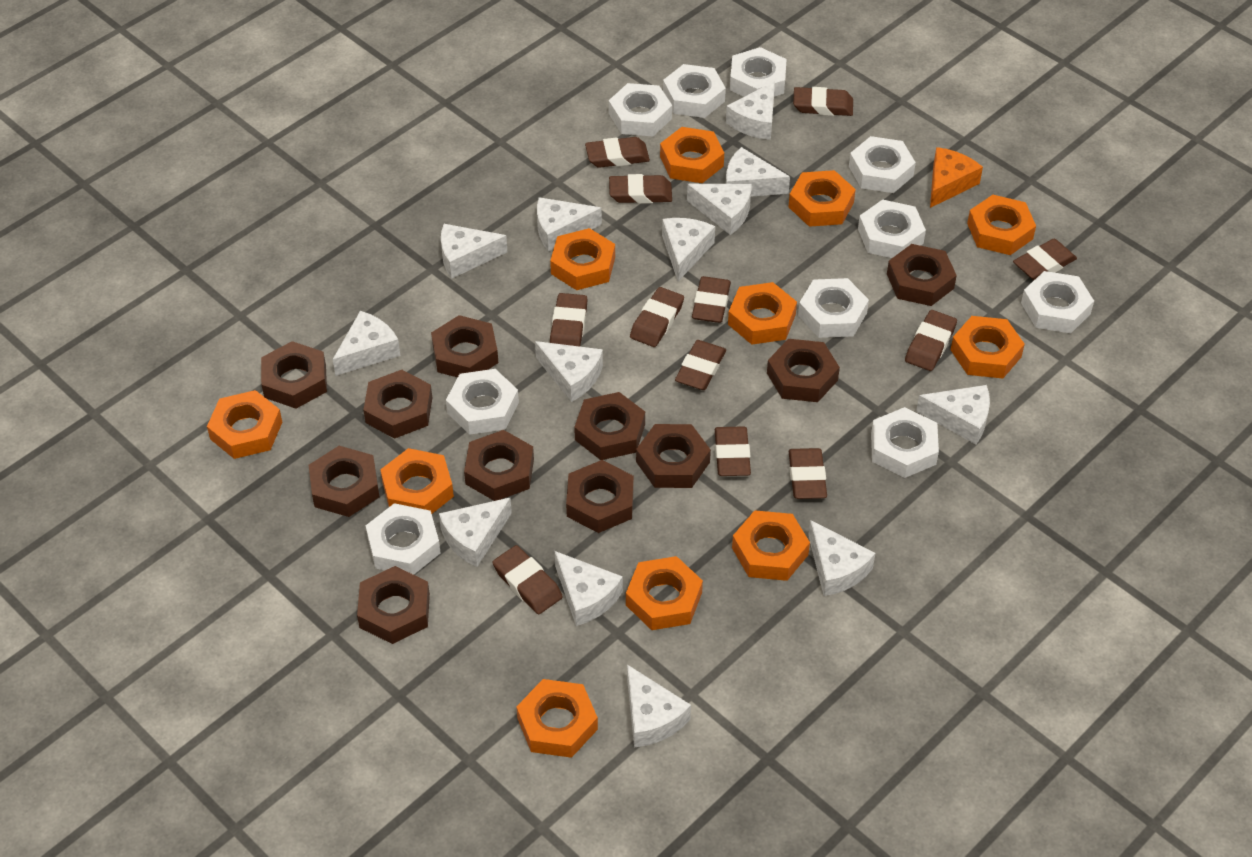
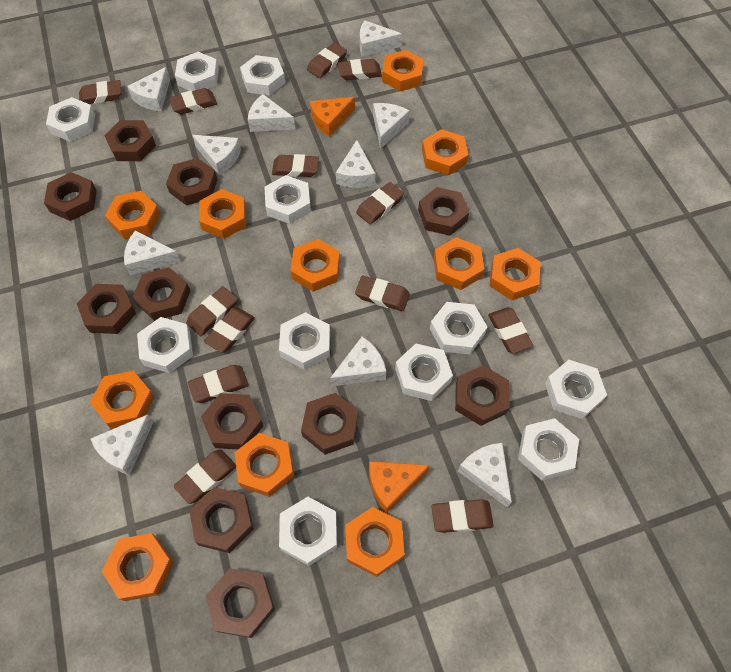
brown eraser: [492,545,563,614] [550,293,588,347] [585,137,650,168] [609,174,672,204] [630,287,684,347] [675,340,726,390] [692,276,731,323] [715,426,751,476] [789,448,827,499] [793,87,853,116] [905,310,957,371] [1013,239,1077,280] = 12 -> [79,80,121,104] [169,88,217,114] [174,449,236,504] [186,286,238,336] [188,365,249,403] [204,307,255,353] [272,154,319,177] [307,43,347,78] [338,59,382,80] [355,276,410,311] [356,182,404,225] [431,499,494,533] [488,307,533,354] = 13
orange cheese: [930,147,983,208] = 1 -> [310,97,355,137] [369,461,430,513] = 2
white cheese: [332,311,400,376] [439,497,512,567] [441,224,507,279] [535,341,603,402] [537,197,602,251] [555,551,623,626] [627,665,691,747] [662,218,715,281] [687,184,752,235] [726,81,775,140] [726,147,790,197] [808,520,875,596] [916,385,990,444] = 13 -> [91,414,153,476] [124,231,181,276] [127,67,170,111] [192,135,241,176] [248,94,295,132] [330,337,386,386] [336,140,375,188] [360,20,402,57] [373,103,409,149] [458,443,512,508] = 10
white nut: [366,503,441,575] [446,369,519,435] [609,83,672,136] [663,64,726,118] [730,47,787,97] [798,278,869,338] [849,136,916,193] [858,200,926,258] [871,407,939,478] [1021,271,1094,333] = 10 -> [46,97,95,142] [137,317,193,373] [175,52,219,91] [240,55,285,96] [264,175,311,224] [279,312,330,370] [279,497,337,566] [395,344,453,401] [430,302,487,354] [518,418,579,480] [545,360,607,419] = 11

